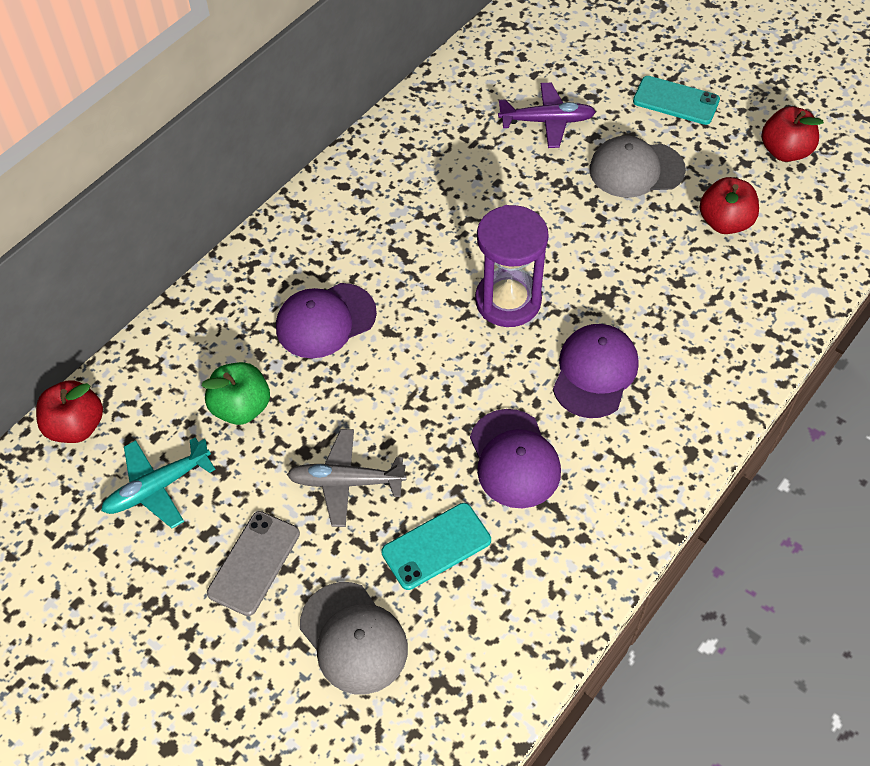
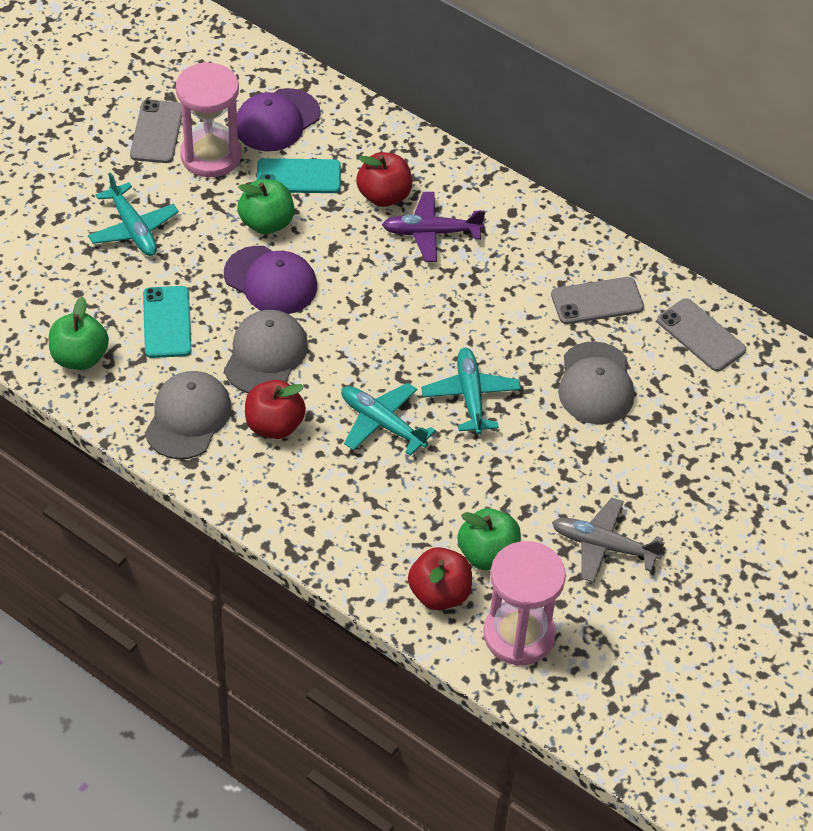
green apple: [201,362,270,425] = 1 -> [49,296,109,370] [238,179,294,234] [457,508,521,570] = 3
grey cap: [300,582,408,694] [589,135,686,198] = 2 -> [145,371,232,459] [224,310,308,393] [558,341,634,424] = 3
grey phone: [207,511,300,616] = 1 -> [130,99,182,163] [551,277,644,324] [657,298,746,372] = 3
pink hourglass: none = 0 -> [176,62,241,177] [483,541,566,666] = 2
purple cap: [276,283,377,358] [470,409,561,508] [553,324,639,418] = 3 -> [224,246,317,314] [237,88,321,151] = 2
purple hourglass: [475,205,549,327] = 1 -> none = 0
turquoise plane: [101,437,216,528] = 1 -> [88,172,179,256] [341,383,436,456] [421,348,521,435] = 3

